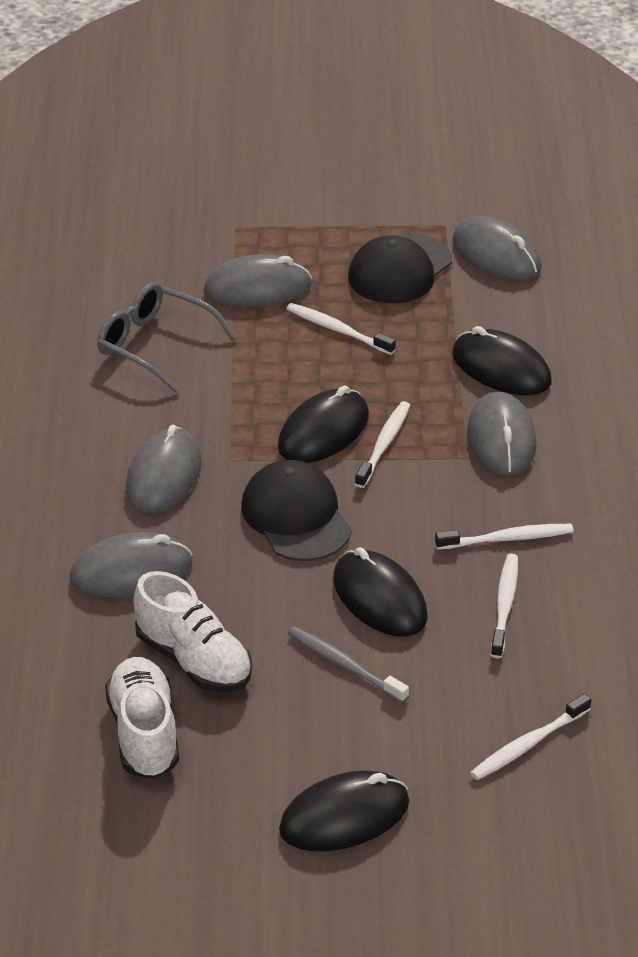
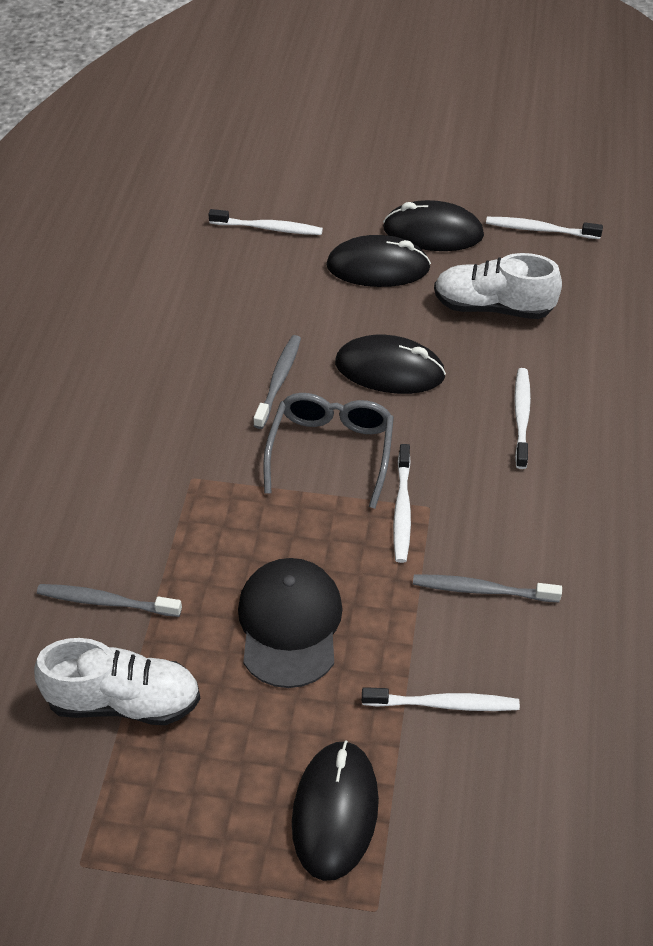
black cap: [241,460,352,561] [348,234,452,303] = 2 -> [238,558,343,688] = 1
grey mouse: [69,532,193,597] [126,425,202,513] [204,254,312,307] [453,216,541,280] [467,391,537,476] = 5 -> none = 0
grey toothbrush: [288,626,409,703] = 1 -> [37,584,182,617] [253,335,301,429] [413,575,562,602] = 3

